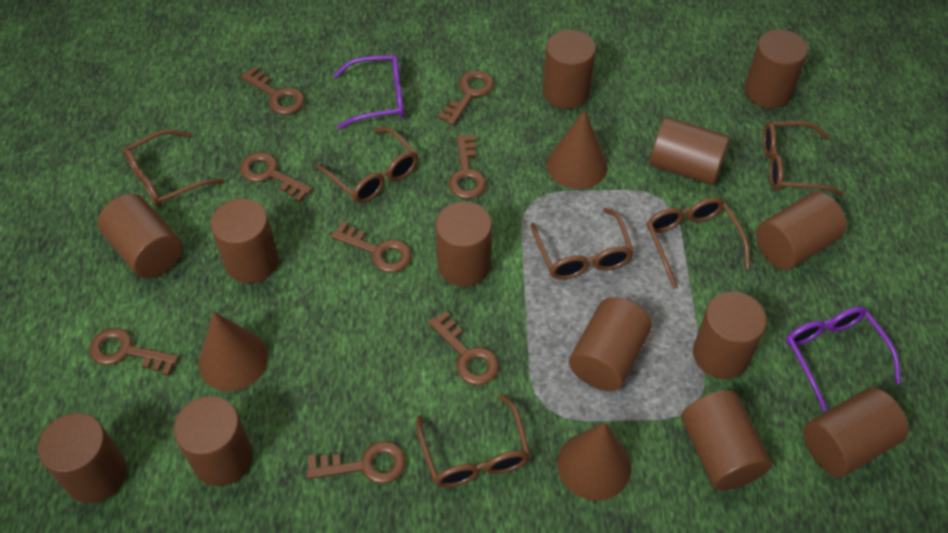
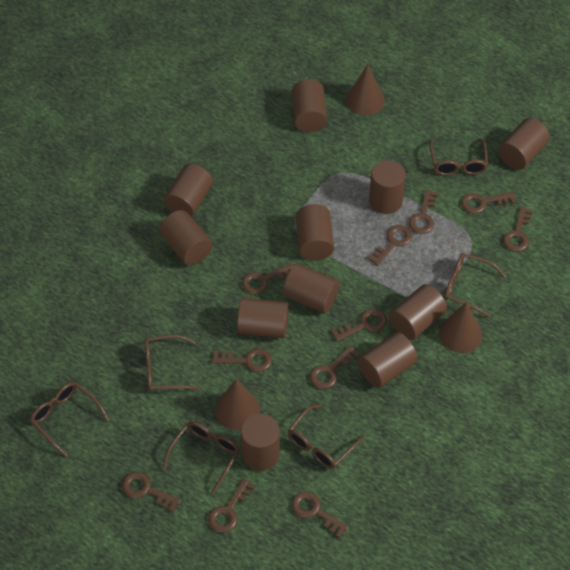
brown cylinder: [38,413,127,503] [98,194,182,278] [174,396,253,486] [211,198,279,283] [435,202,492,287] [543,30,596,109] [569,297,652,391] [650,117,730,185] [681,390,772,491] [693,292,767,379] [744,30,808,109] [756,192,846,270] [803,387,908,477] = 13 -> [159,210,213,265] [163,164,213,217] [237,298,289,338] [241,414,280,471] [283,264,340,313] [292,79,327,132] [296,204,334,260] [358,332,418,388] [369,160,406,214] [389,284,447,340] [498,118,550,170] = 11
brown key: [89,328,179,376] [240,152,313,202] [241,66,304,115] [306,441,406,484] [331,222,412,273] [428,311,499,385] [438,70,494,125] [448,135,486,199] = 8 -> [122,472,181,512] [208,478,256,533] [212,349,272,372] [242,263,294,294] [292,492,349,538] [310,345,360,389] [331,309,387,342] [367,225,412,266] [408,190,438,234] [461,192,516,214] [503,207,533,252] = 11
purple glasses: [333,54,404,129] [786,306,901,411] = 2 -> none = 0

